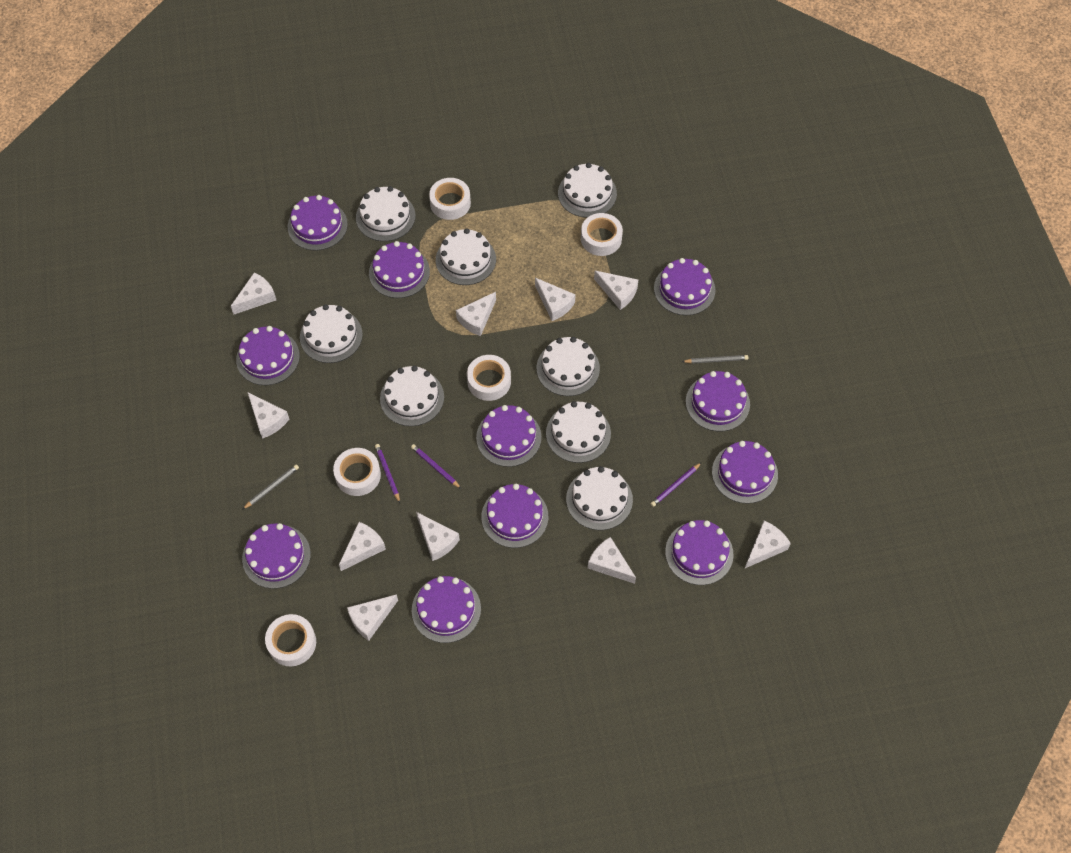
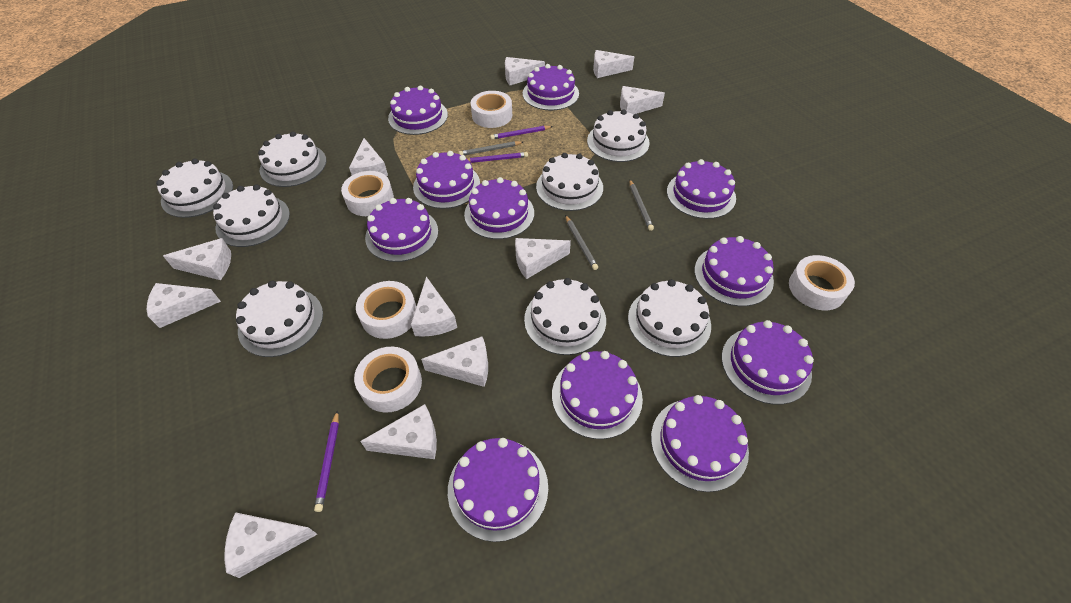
grey pencil: [242,464,299,510] [682,355,748,364] = 2 -> [459,141,523,156] [565,215,598,270] [629,179,654,231] = 3
white cheese: [231,272,276,315] [248,392,289,439] [339,522,386,571] [347,594,398,641] [416,512,460,561] [456,292,496,336] [535,278,576,321] [588,537,636,584] [594,271,638,310] [745,521,791,568] = 10 -> [147,283,221,328] [163,238,231,280] [225,512,317,578] [349,138,388,176] [360,404,437,459] [411,276,457,337] [421,336,488,387] [505,57,545,85] [515,238,571,279] [593,50,634,78] [620,86,665,114] = 11

